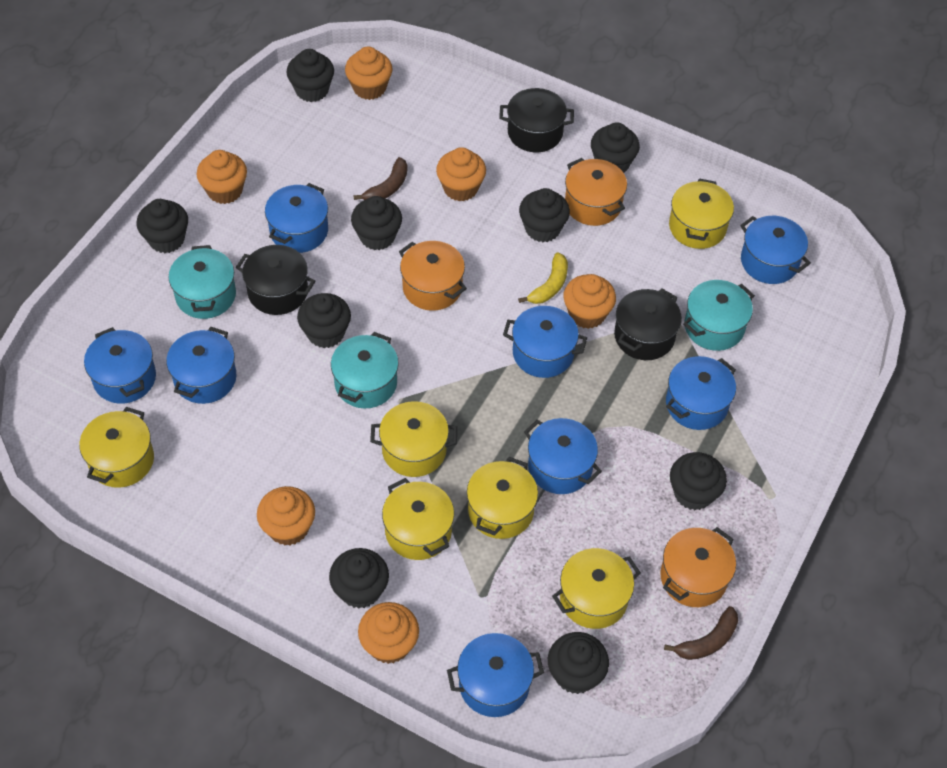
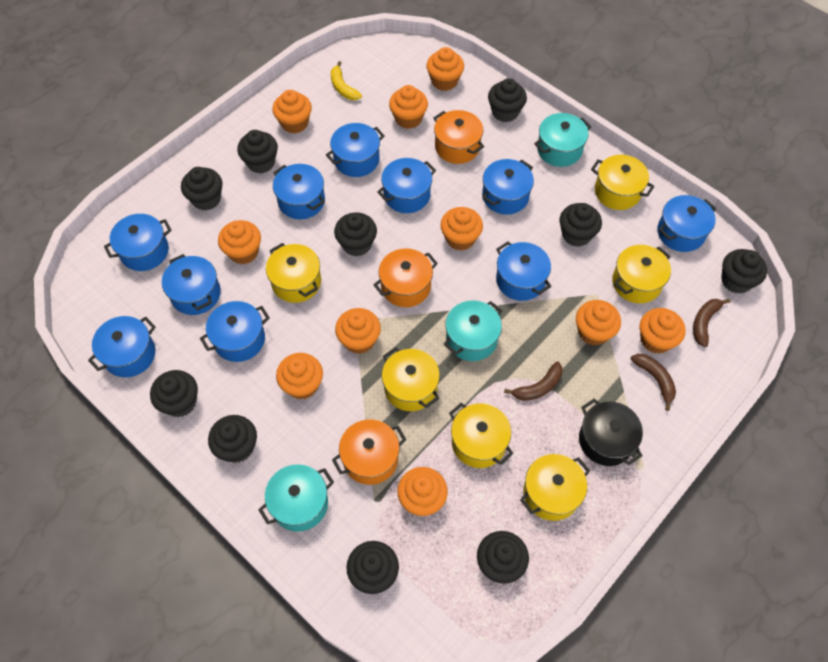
black cupcake: [137,199,188,253] [286,49,334,102] [297,293,351,348] [329,548,389,609] [351,196,402,250] [519,188,570,242] [548,632,609,694] [591,122,640,173] [670,452,727,510] = 9 -> [150,370,198,417] [181,167,222,210] [208,415,257,463] [237,130,278,174] [334,213,377,257] [346,541,399,594] [477,531,529,584] [488,78,527,122] [559,203,602,247] [721,249,767,294] = 10
black pot: [236,245,316,315] [499,88,574,152] [614,289,682,360] = 3 -> [579,398,643,466] = 1
blue pot: [84,327,156,403] [166,327,236,404] [265,183,328,253] [447,633,544,717] [503,306,587,378] [524,418,602,494] [666,356,736,430] [740,216,811,284] = 8 -> [88,316,156,377] [104,214,172,271] [162,254,221,315] [200,301,270,362] [273,164,325,219] [326,123,385,177] [377,158,436,213] [482,159,534,215] [496,242,551,301] [657,195,716,252] = 10
brown banana: [353,157,408,200] [664,606,738,660] = 2 -> [504,361,562,401] [630,354,676,411] [693,299,730,347] = 3
orange cupcake: [197,150,247,204] [257,486,315,545] [345,46,392,100] [358,602,419,664] [436,147,486,201] [563,274,616,329] = 6 -> [218,220,261,264] [272,90,312,134] [276,353,323,399] [335,308,381,354] [389,85,428,129] [397,467,448,516] [426,47,464,91] [440,207,483,251] [576,300,621,346] [640,308,685,354] = 10

